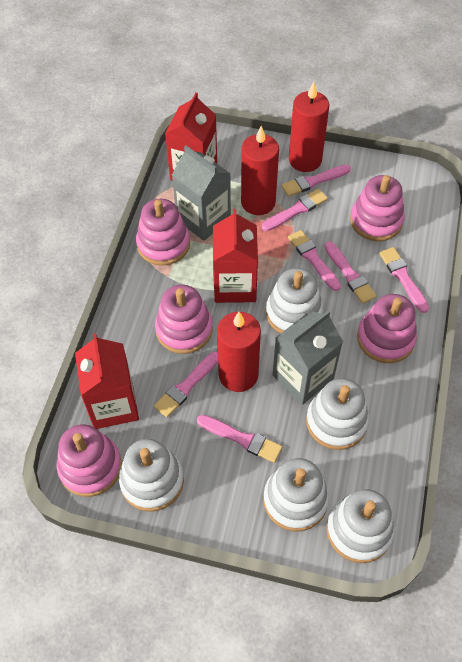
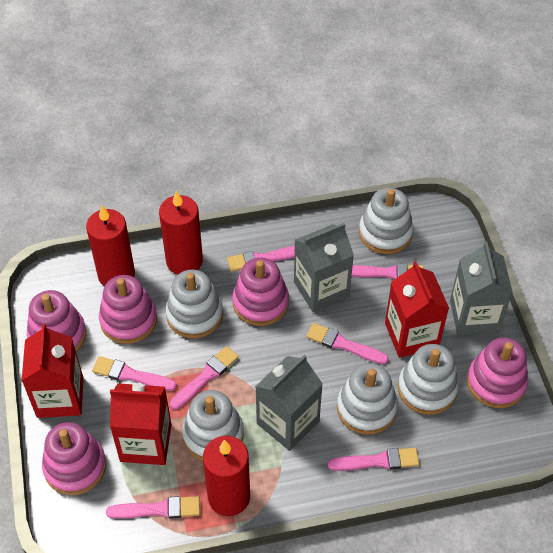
grey carton: [172,145,231,241] [273,310,343,405] = 2 -> [255,355,323,451] [294,223,354,312] [450,242,513,336] = 3

